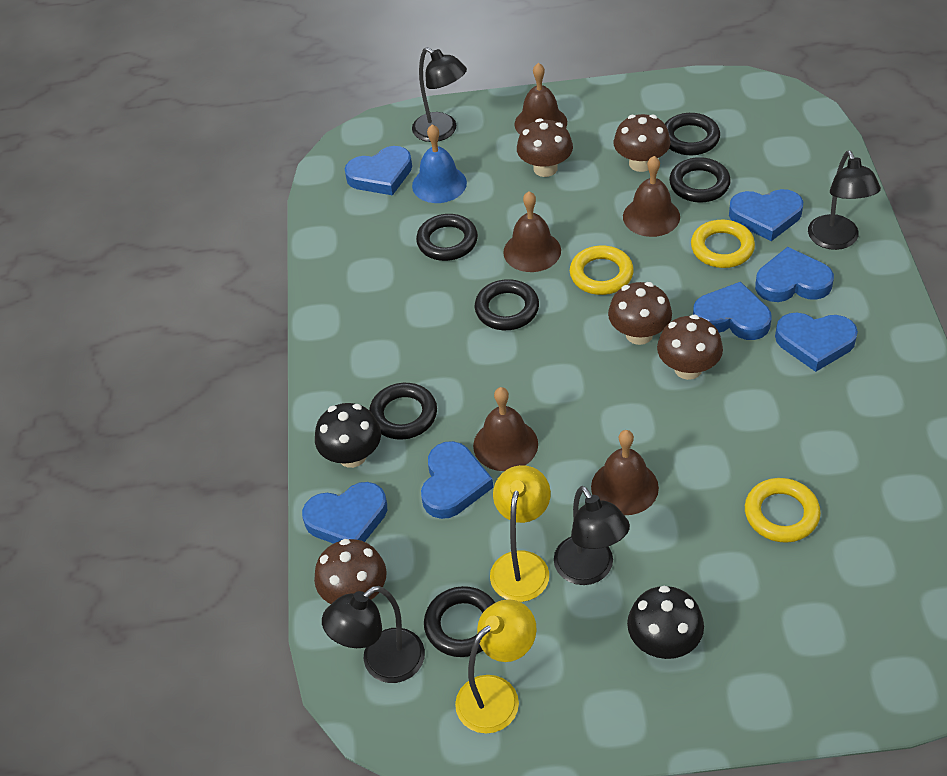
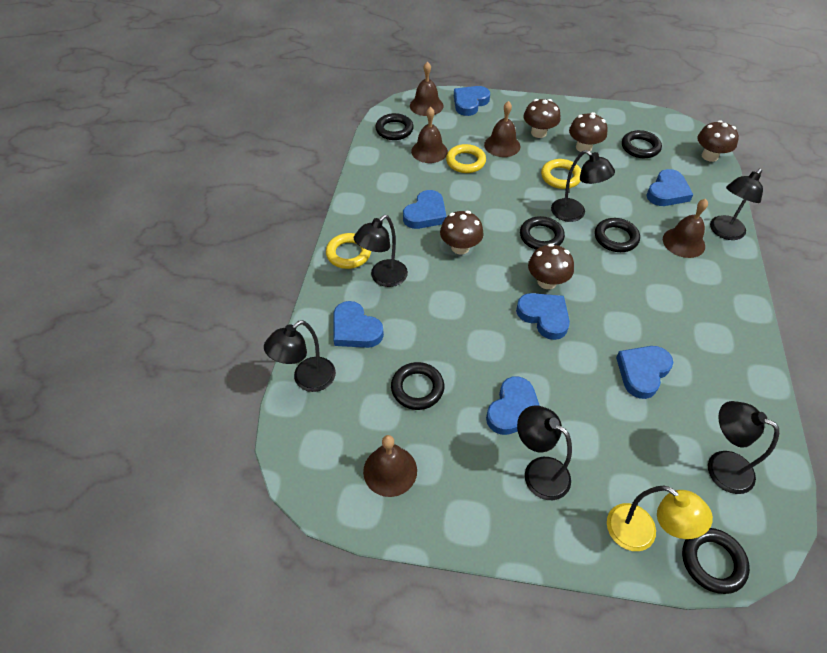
black lamp: [322,586,425,683] [412,47,467,142] [554,486,630,585] [808,151,881,250] = 4 -> [264,320,336,392] [354,215,408,287] [517,405,572,500] [551,150,615,222] [708,401,779,494] [710,168,763,240] = 6
black mushroom: [315,403,381,468] [627,586,704,659] = 2 -> none = 0
blue bell: [412,124,467,203] = 1 -> none = 0
yellow lamp: [455,599,537,734] [490,465,551,602] = 2 -> [607,486,713,551] = 1

